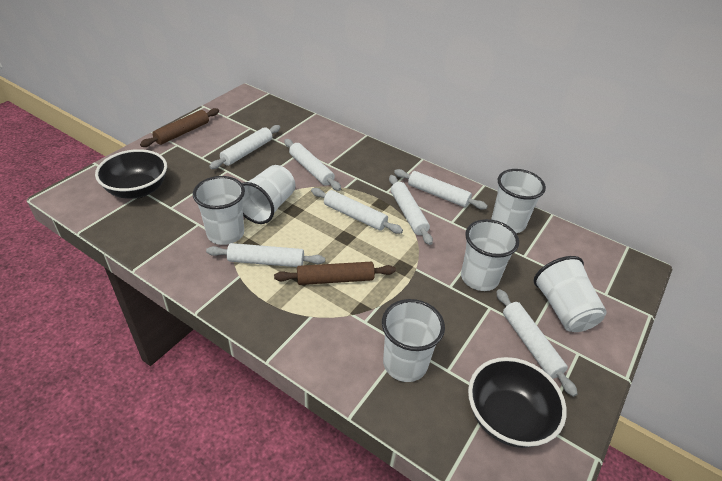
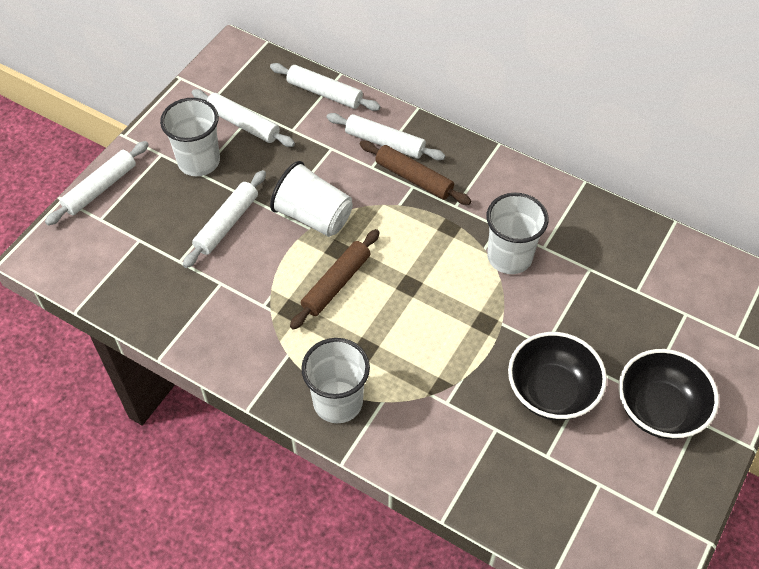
white cup: [193,176,245,245] [242,165,295,224] [382,299,445,382] [461,219,519,291] [492,169,546,233] [533,256,607,332] = 6 -> [160,98,220,176] [270,161,353,237] [301,338,370,423] [486,193,549,274] = 4
white rolling pin: [206,243,325,267] [209,125,281,169] [284,139,341,191] [311,188,403,234] [389,175,433,245] [394,169,488,210] [496,289,578,397] = 7 -> [45,141,149,226] [183,170,266,268] [192,89,295,147] [270,63,381,111] [326,113,445,160] = 5

